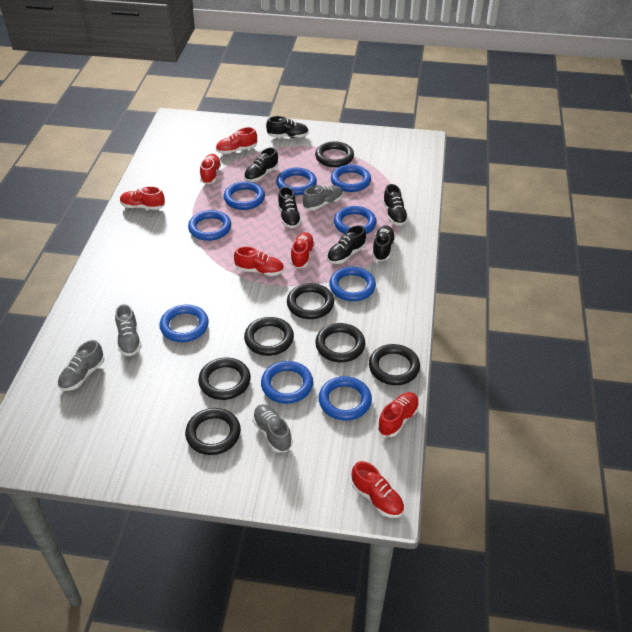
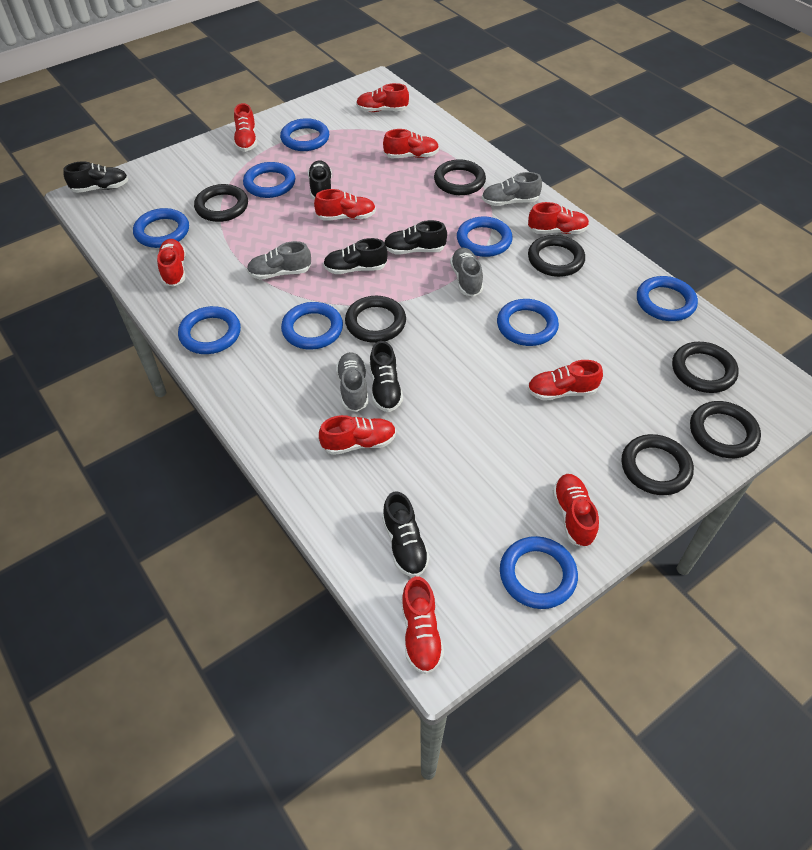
red shoe: [120,186,165,210] [200,154,221,184] [216,127,257,154] [234,246,284,276] [290,232,315,269] [351,461,404,518] [377,392,419,437] = 7 -> [157,239,186,287] [234,103,257,152] [314,189,376,221] [319,415,396,455] [356,83,409,112] [383,129,439,158] [401,576,444,674] [527,360,603,401] [528,202,589,234] [553,474,599,548] = 10

